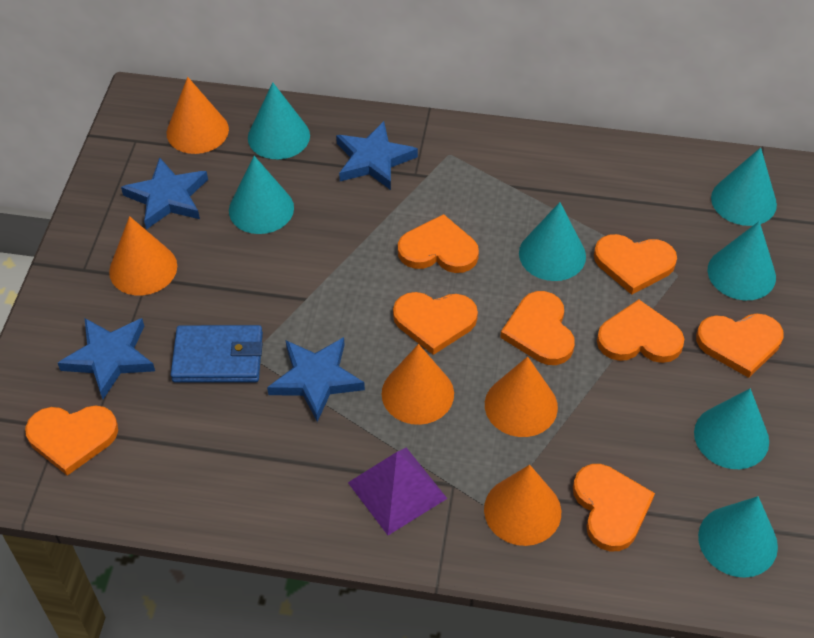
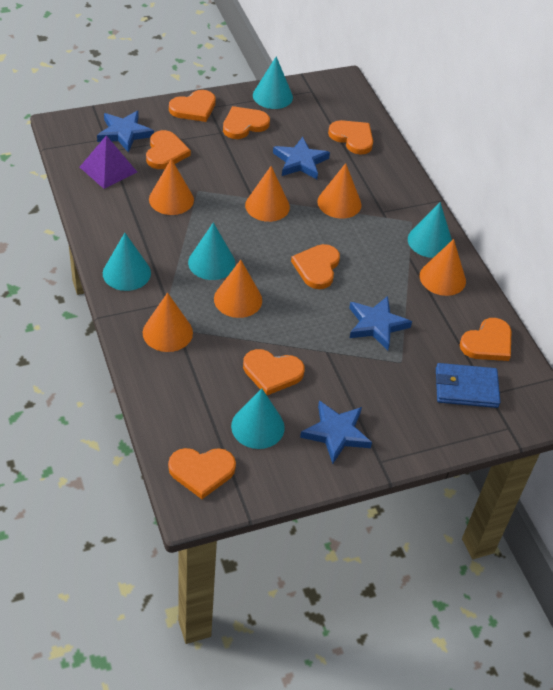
orange cone: [109,216,177,295] [167,77,229,154] [382,344,454,425] [484,465,561,546] [485,356,558,437] = 5 -> [143,293,193,352] [149,159,194,215] [214,260,262,318] [245,166,290,222] [317,163,362,219] [420,239,466,296] = 6
turquoise cone: [229,156,294,234] [248,82,310,159] [519,202,586,281] [694,389,769,469] [698,496,778,578] [707,221,776,300] [711,147,777,226] = 7 -> [103,233,151,291] [188,222,235,280] [231,388,285,449] [253,56,293,109] [408,202,452,258] = 5

